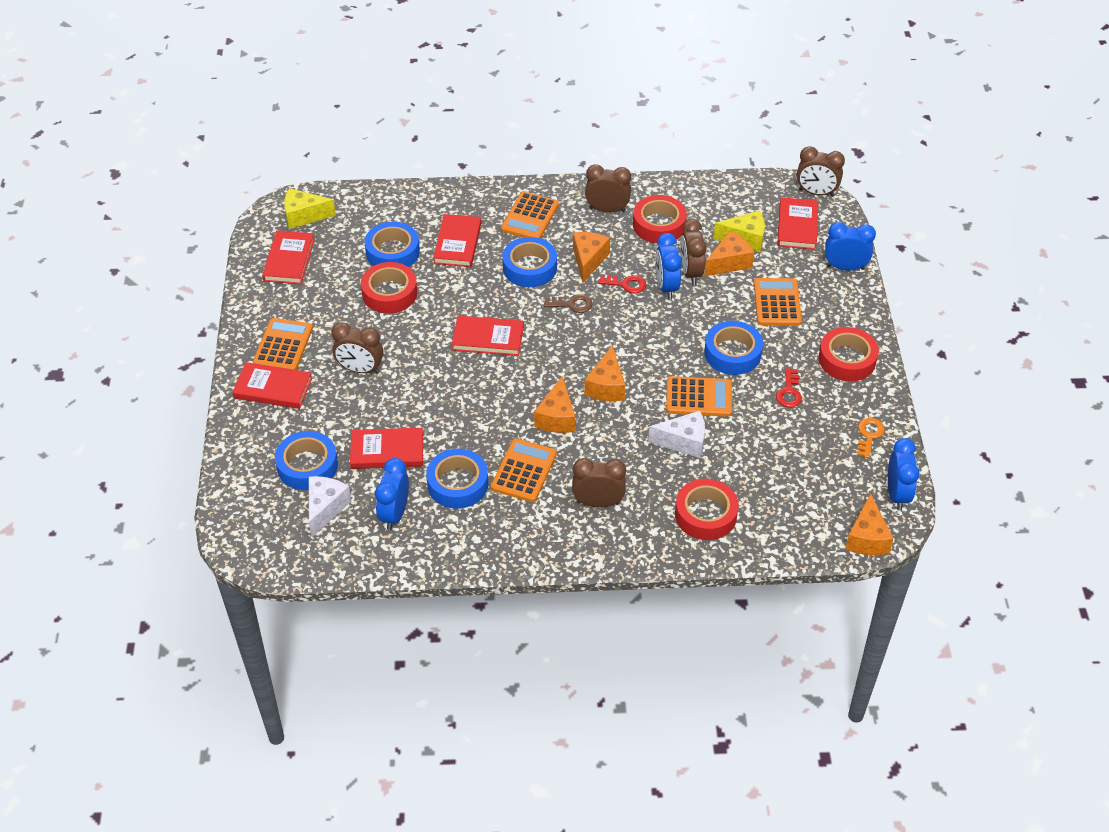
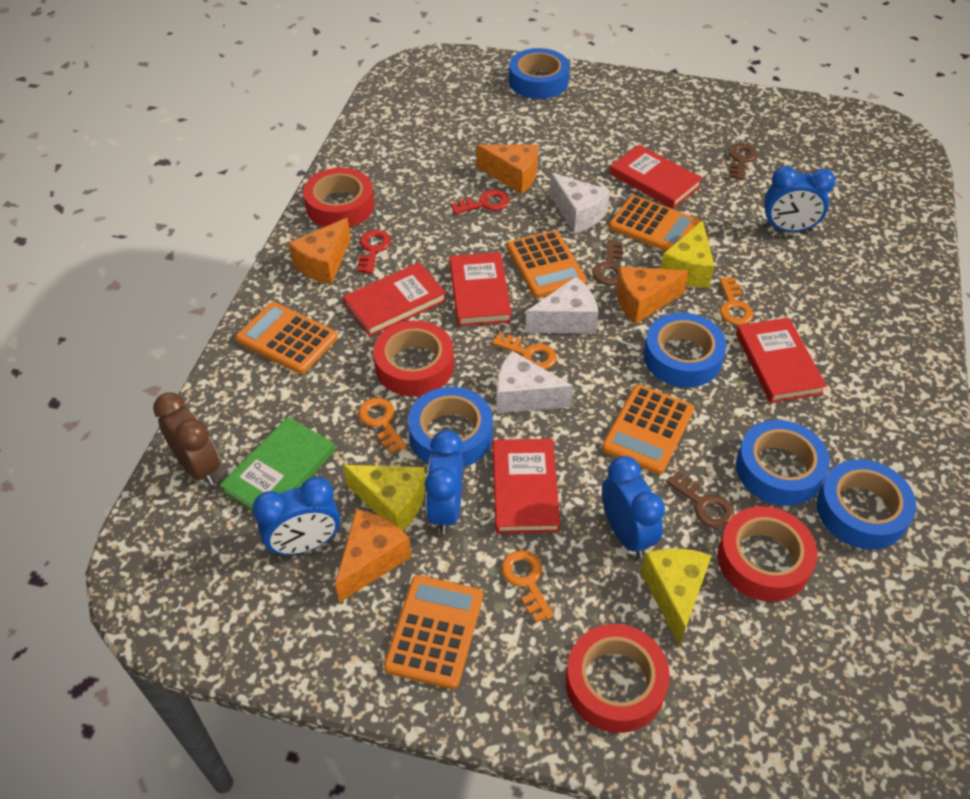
brown clock: [331,322,383,374] [572,458,626,507] [585,164,631,213] [680,219,707,285] [796,146,845,197] = 5 -> [153,392,220,485] = 1
brown key: [544,294,593,313] = 1 -> [592,240,623,285] [666,471,735,529] [728,143,757,180] = 3
green book: none = 0 -> [220,417,335,512] = 1
orange cheese: [534,376,575,433] [573,232,610,282] [584,346,625,401] [704,231,754,277] [845,494,894,555] = 5 -> [288,218,351,284] [335,509,411,602] [477,145,538,194] [616,266,689,324] = 4
orange key: [857,418,885,458] = 1 -> [358,398,406,453] [492,333,557,370] [501,550,554,623] [719,278,754,325] = 4
red book: [232,362,312,409] [262,231,315,284] [350,428,423,469] [433,214,481,267] [452,316,524,356] [777,197,818,250] = 6 -> [343,262,447,337] [450,252,512,326] [493,439,560,534] [610,145,703,209] [736,318,827,403] = 5
white cheese: [309,476,351,537] [648,411,705,458] = 2 -> [496,351,573,413] [525,277,599,334] [549,173,610,234] = 3
yellow cheese: [284,188,336,229] [713,211,765,252] = 2 -> [343,465,425,531] [641,548,712,646] [661,220,715,288] = 3

